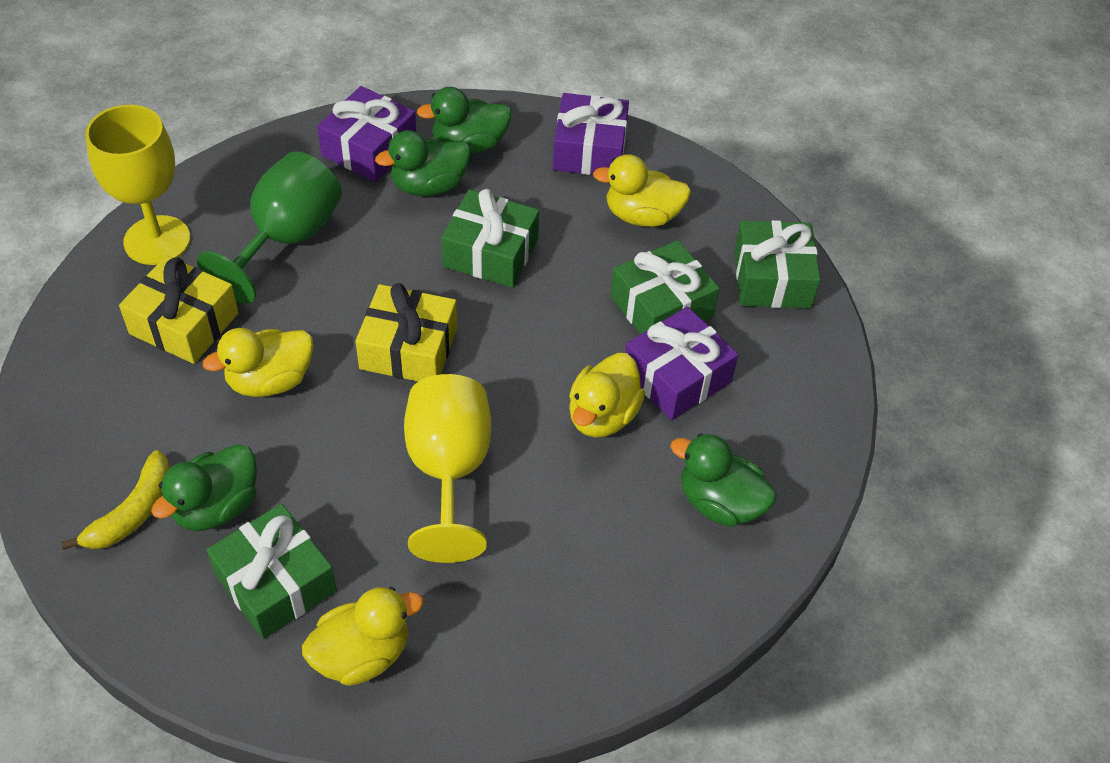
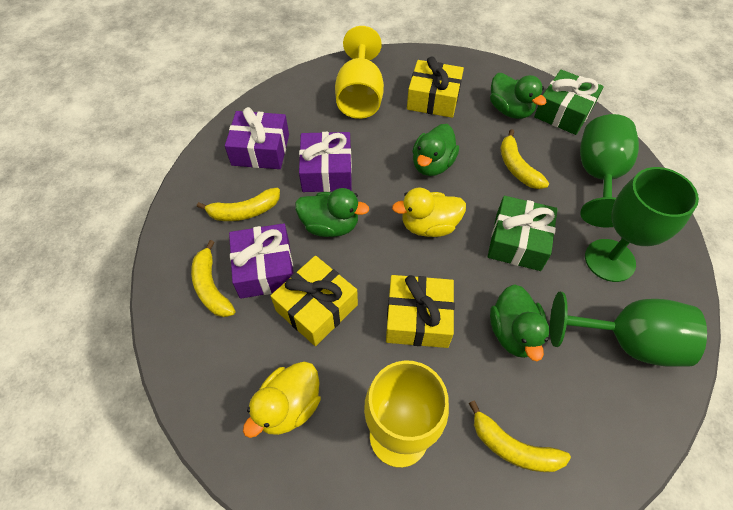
green gift: [207,504,337,639] [441,189,539,288] [610,240,720,334] [734,220,820,308] = 4 -> [488,196,558,271] [534,69,604,135] = 2
green goblet: [197,152,342,304] = 1 -> [550,292,707,367] [580,114,639,227] [585,167,699,282] = 3
yellow banana: [61,450,170,550] = 1 -> [191,240,235,317] [197,188,280,221] [469,401,571,472] [500,129,549,189] = 4
yellow duck: [203,328,314,397] [302,587,423,686] [569,353,645,437] [593,154,691,227] = 4 -> [243,361,321,438] [392,188,466,237] = 2
yellow gift: [119,255,239,364] [355,283,457,381] = 2 -> [271,256,358,346] [386,275,455,348] [407,56,464,118] = 3

